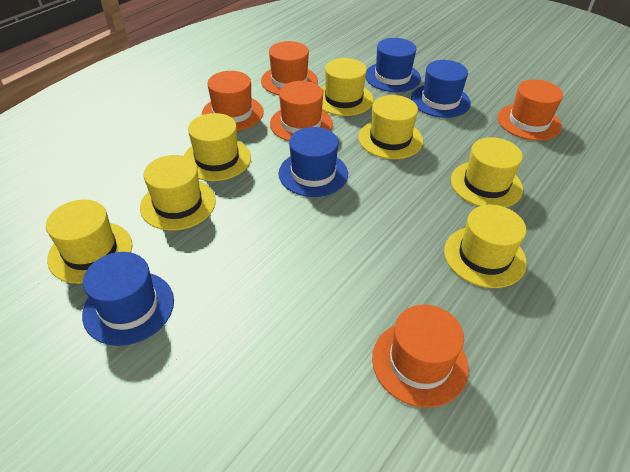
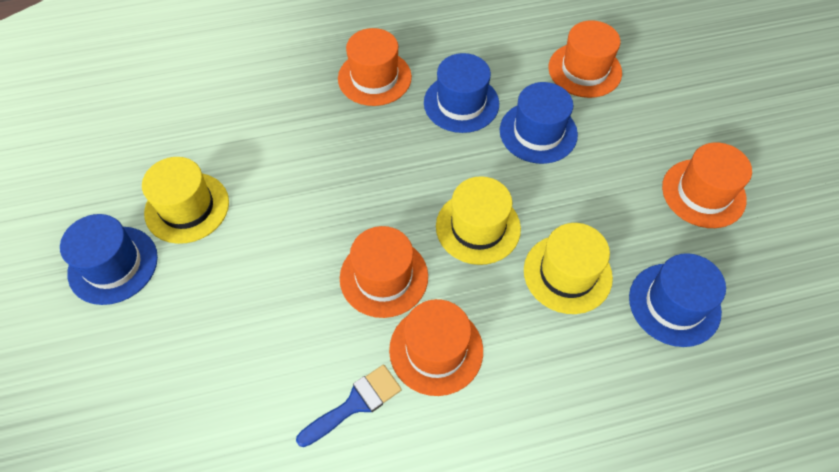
blue brush: none = 0 -> [296,365,402,447] = 1
yellow hat: [46,199,132,284] [140,155,216,231] [184,113,251,181] [321,58,374,116] [358,95,423,159] [444,205,527,288] [451,137,523,207] = 7 -> [142,157,229,244] [436,176,521,265] [524,223,613,314] = 3

